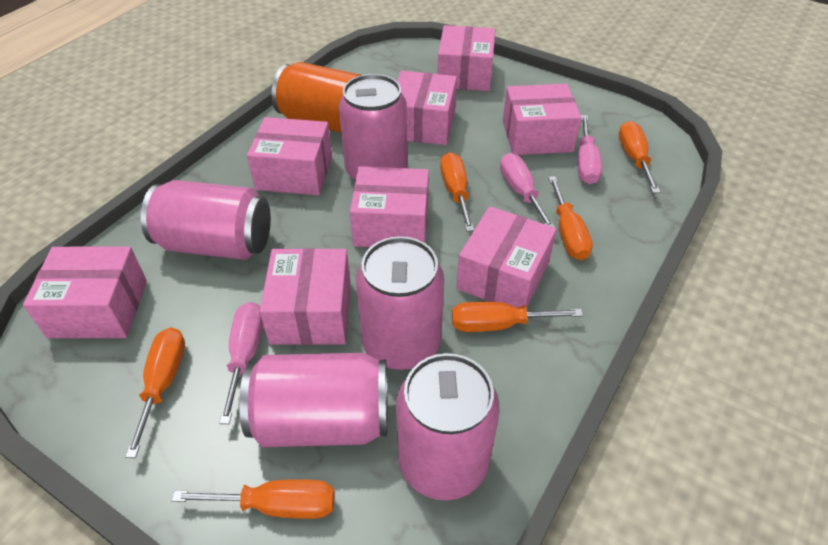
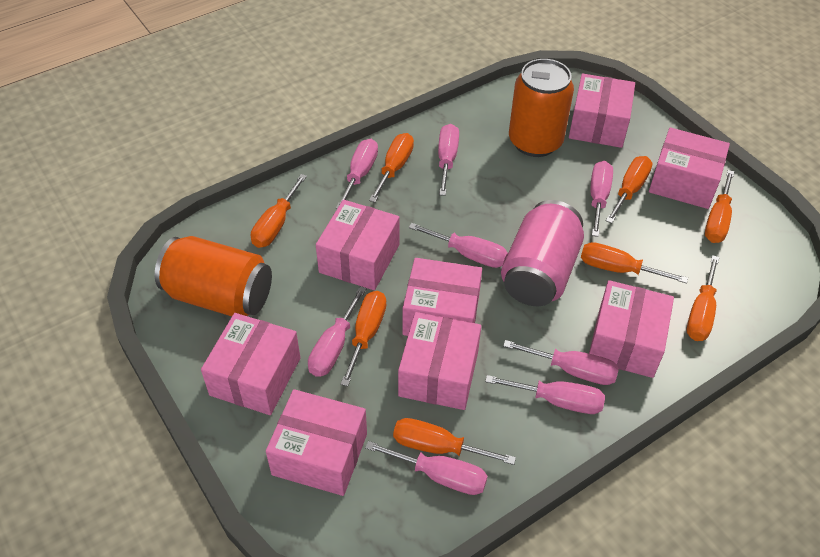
orange can: [272,62,361,133] = 1 -> [155,236,272,316] [509,59,574,157] = 2
orange screwdriver: [125,327,185,458] [172,479,335,519] [440,152,474,232] [452,302,583,332] [548,176,593,260] [619,121,660,193] = 6 -> [251,174,307,248] [341,291,386,386] [369,133,414,202] [393,418,516,465] [581,242,688,283] [606,156,653,223] [687,255,719,341] [705,170,734,243] = 8
pink can: [141,180,271,260] [239,353,388,447] [339,74,407,181] [356,236,445,370] [396,353,500,500] = 5 -> [501,200,584,306] = 1
pink screwdriver: [219,302,263,424] [500,153,555,228] [578,115,602,184] = 3 -> [308,286,367,377] [336,139,378,209] [365,441,488,495] [409,223,508,268] [438,124,459,196] [485,375,605,414] [503,340,619,385] [590,161,613,237] = 8

